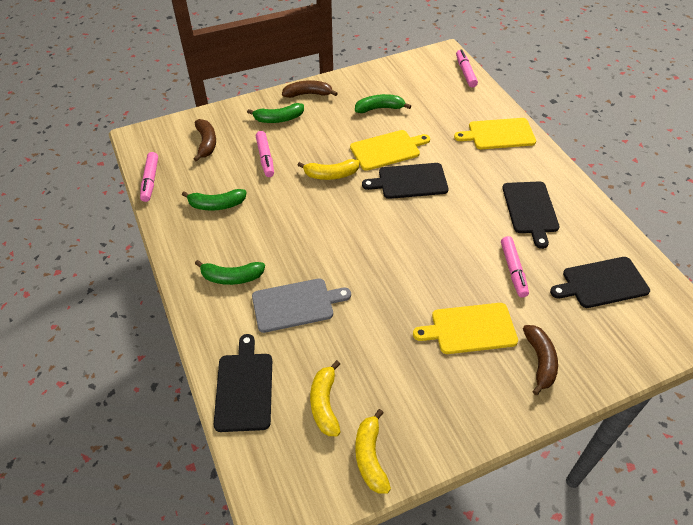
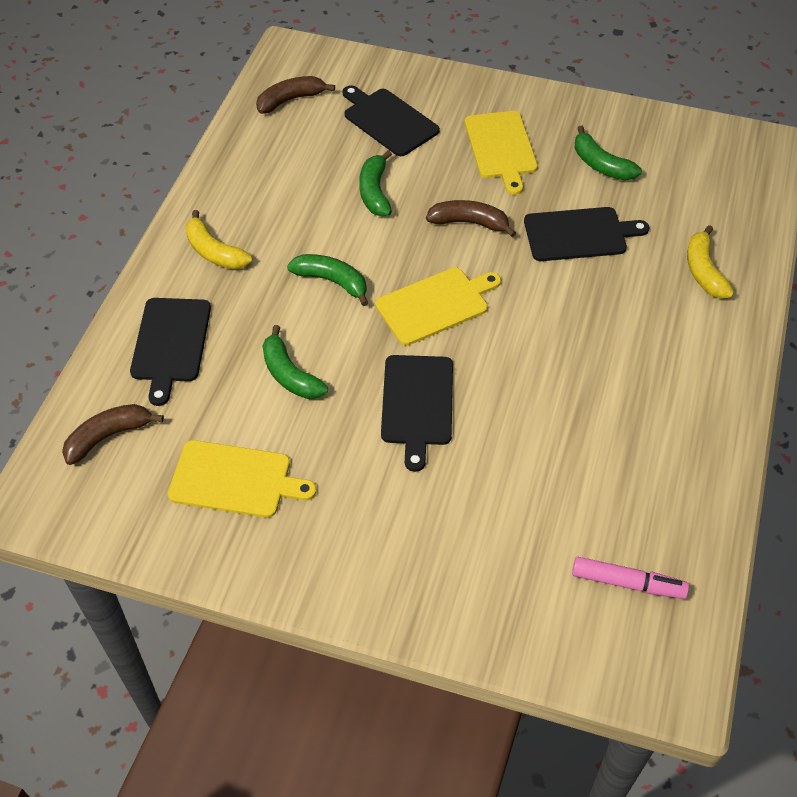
grey cutting board: [252,278,351,333] = 1 -> none = 0
pink marker: [140,152,158,202] [256,131,274,177] [456,49,478,88] [501,236,529,297] = 4 -> [572,557,689,599] = 1
yellow banana: [298,159,359,180] [310,360,341,436] [355,409,391,493] = 3 -> [186,210,252,269] [687,225,734,298] = 2

